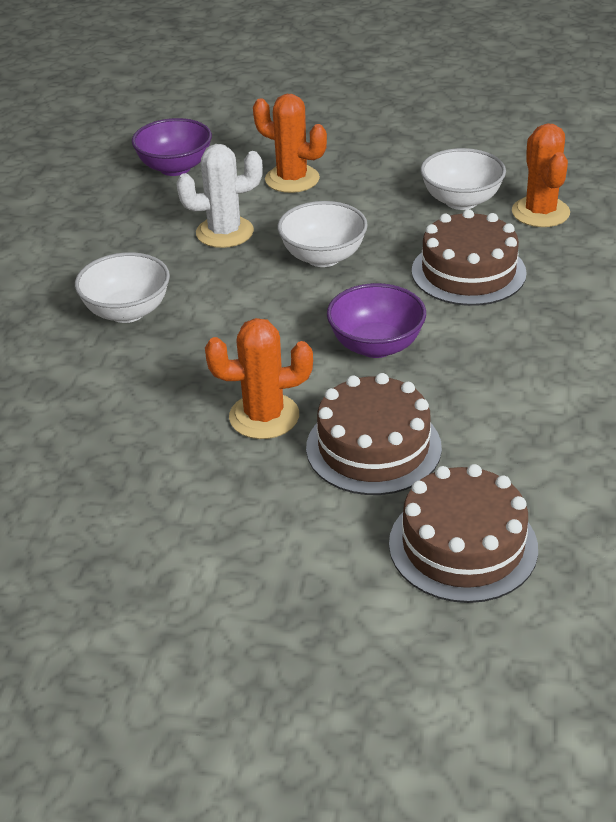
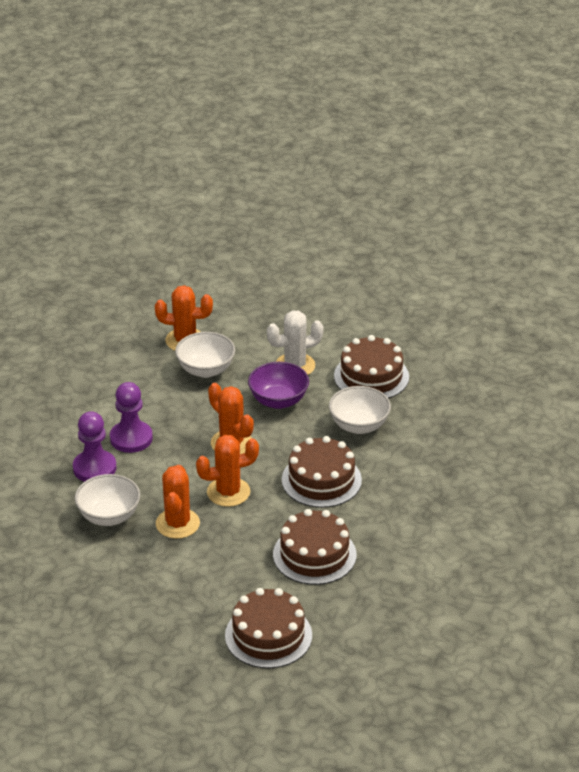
brown cake: [306,373,442,495] [389,464,538,603] [412,209,527,306] = 3 -> [225,588,312,668] [273,509,356,585] [282,436,362,508] [334,335,409,399] = 4
orange cactus: [205,318,313,439] [253,94,327,193] [512,123,570,227] = 3 -> [155,285,213,351] [156,465,200,539] [196,435,259,507] [208,383,254,454] = 4
purple bowl: [132,118,212,176] [327,283,426,358] = 2 -> [248,362,309,409] = 1
purple pawn: none = 0 -> [73,411,117,482] [110,382,153,453] = 2

